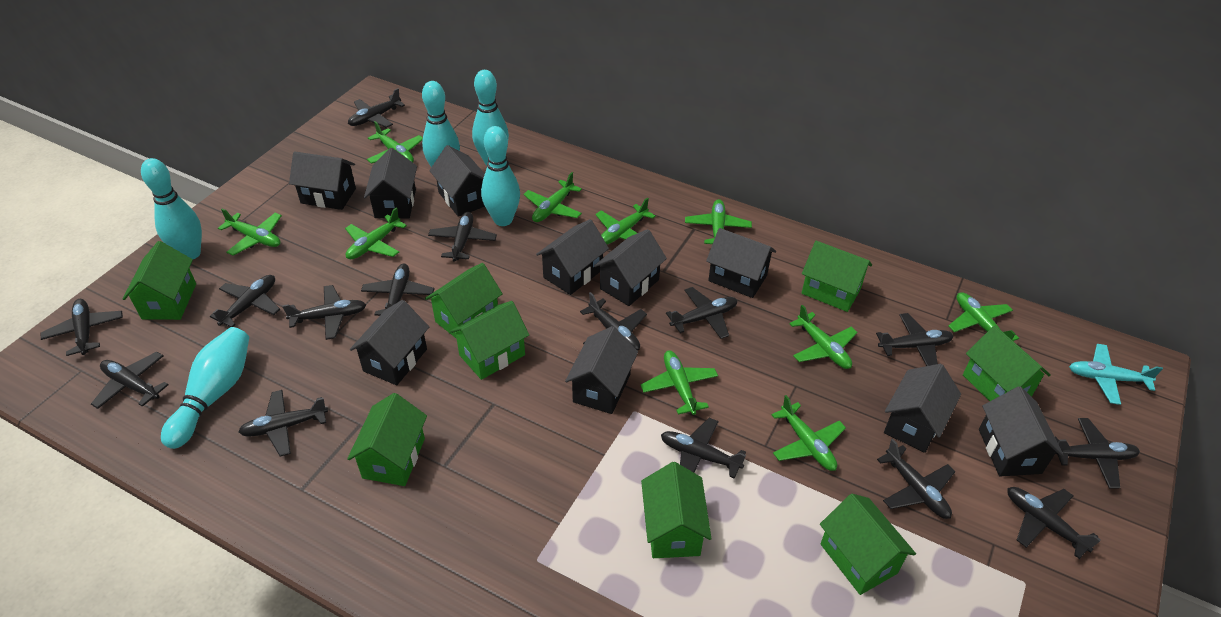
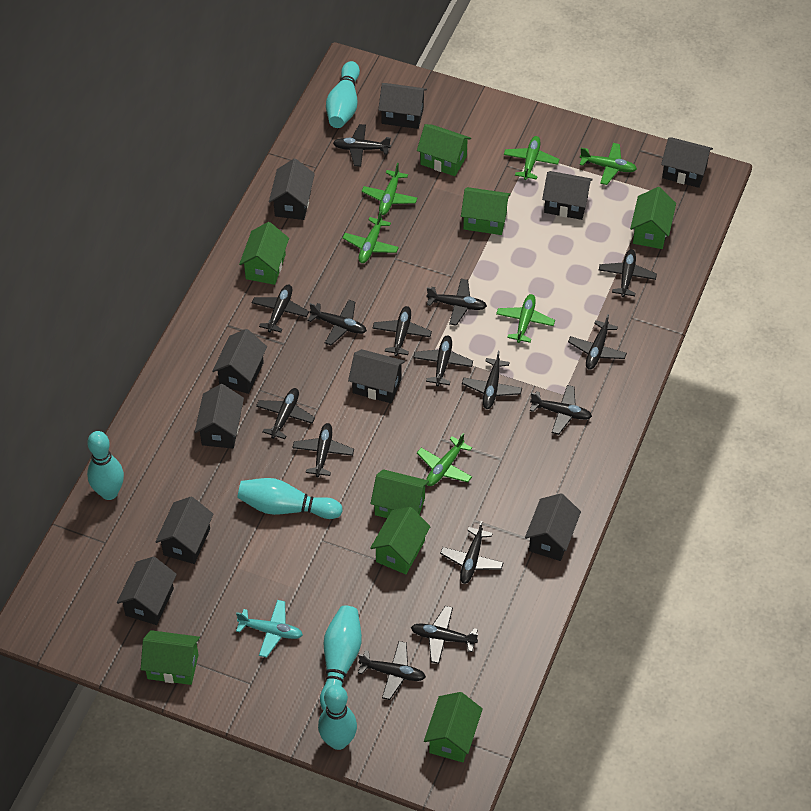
green plane: [218,208,282,256] [345,207,407,259] [367,121,423,164] [523,172,582,222] [595,198,656,244] [641,350,718,415] [685,199,752,244] [772,395,846,471] [789,305,858,369] [948,292,1019,341] = 10 -> [343,210,399,263] [362,163,417,215] [417,433,472,486] [496,294,555,343] [504,136,559,180] [580,143,637,185] = 6

